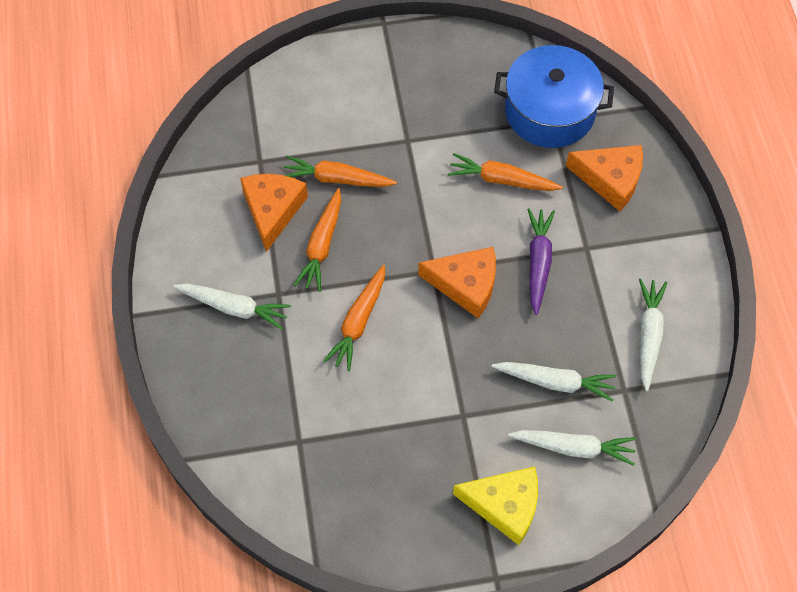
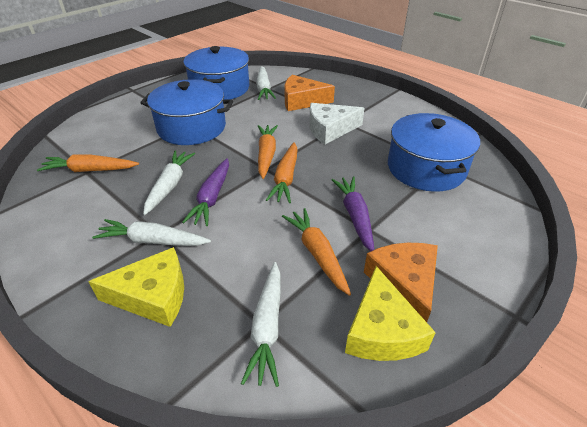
blue pot: [494,45,614,148] = 1 -> [140,79,233,145] [183,46,249,100] [388,113,480,192] = 3
orange cheese: [240,174,308,252] [418,247,496,319] [566,145,643,211] = 3 -> [284,75,335,111] [364,243,438,322] = 2
purple carrot: [527,209,555,315] = 1 -> [182,158,229,226] [331,176,374,251] = 2
white cheese: none = 0 -> [309,103,364,144] = 1
yellow cheese: [453,466,538,545] = 1 -> [88,247,184,327] [345,266,436,361] = 2

